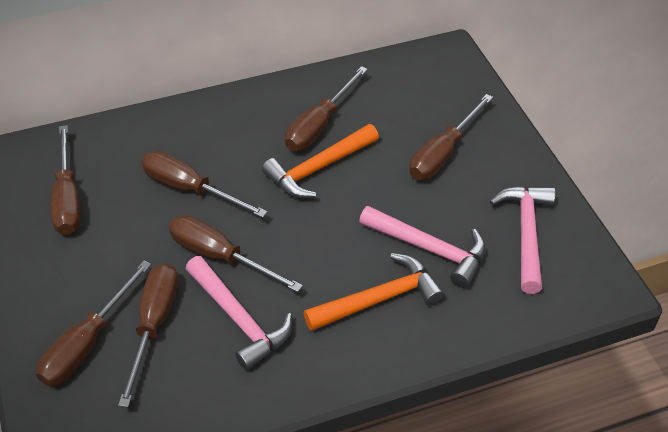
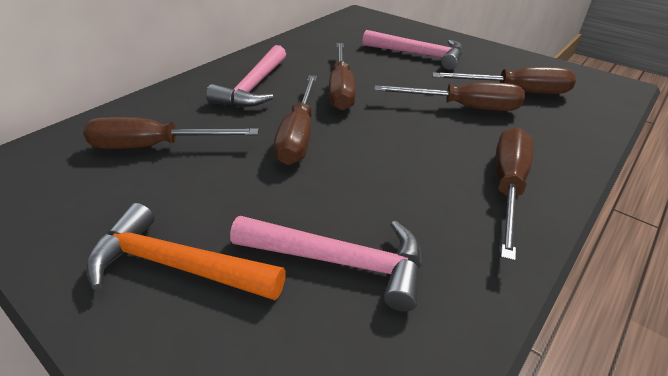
brown screwdriver: [36,261,151,386] [51,125,81,235] [118,263,178,407] [141,151,268,218] [169,215,303,292] [285,66,368,151] [409,94,493,180] = 7 -> [83,117,259,149] [274,75,317,165] [329,43,356,111] [374,82,525,111] [432,67,576,94] [495,127,533,261] = 6
orange hammer: [262,124,379,198] [304,253,445,331] = 2 -> [86,203,286,300] = 1

